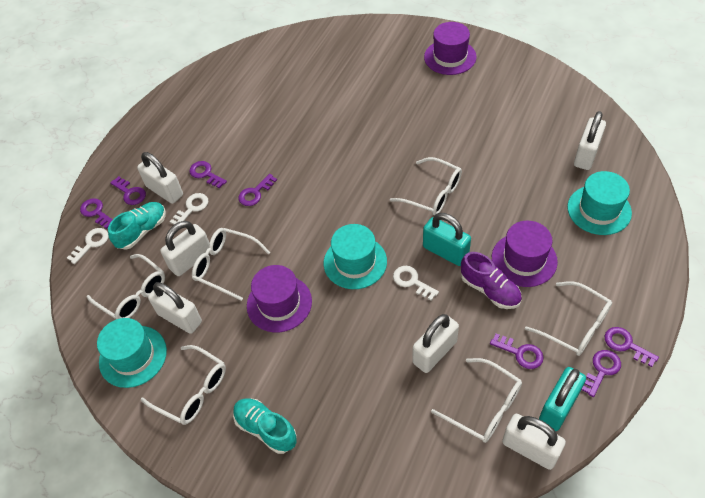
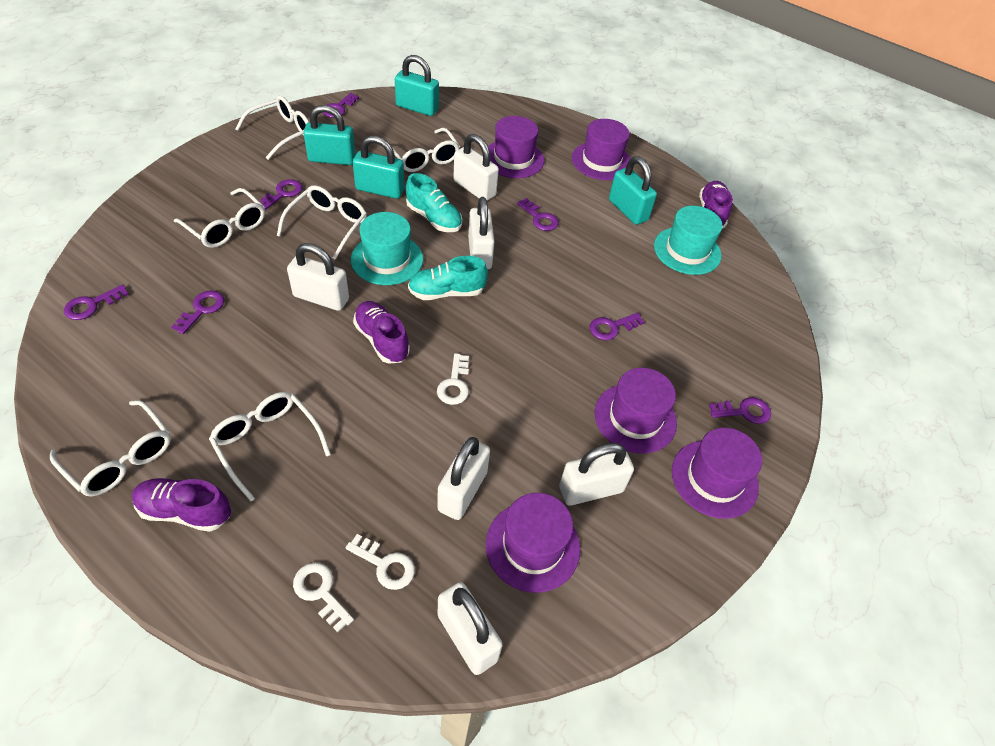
purple hat: [247,265,312,332] [424,22,476,75] [492,221,558,287] = 3 -> [486,493,580,593] [488,116,544,178] [572,119,631,180] [595,368,677,454] [672,428,762,519] = 5
purple shoe: [461,252,522,309] = 1 -> [132,478,231,532] [353,301,410,364] [699,181,733,229] = 3
turquoise hat: [97,318,167,388] [324,224,387,289] [567,171,632,235] = 3 -> [351,212,423,285] [654,206,723,275] = 2
turquoise padlock: [423,213,471,266] [539,367,586,431] = 2 -> [303,105,356,165] [353,136,405,199] [395,55,439,116] [609,156,657,225] = 4

